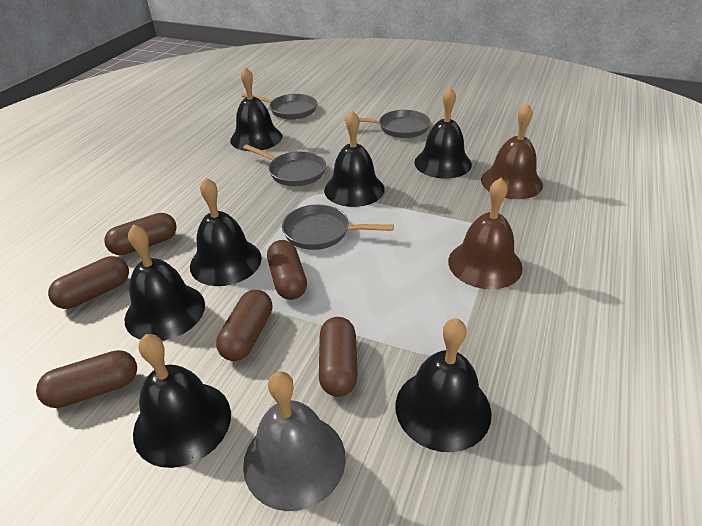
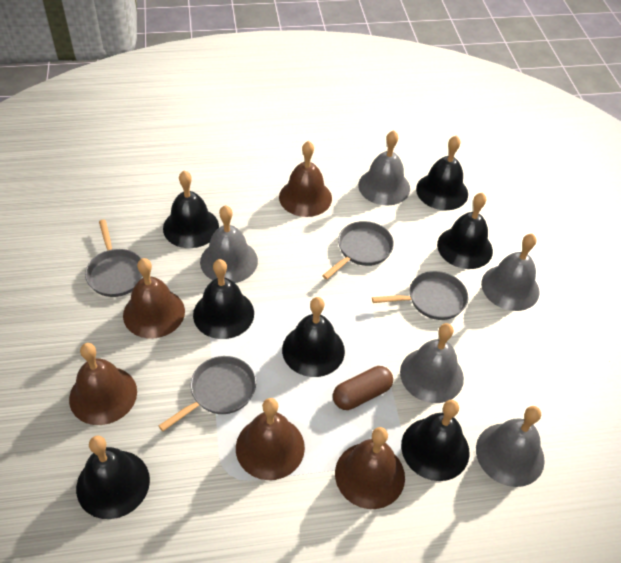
brown bell: [448,178,523,289] [481,103,543,199] = 2 -> [69,343,137,425] [123,258,185,338] [236,398,305,480] [279,141,332,217] [335,427,405,509] = 5
brown capsule: [36,350,137,408] [48,256,129,309] [104,213,177,255] [216,290,272,361] [267,240,307,300] [319,317,358,397] = 6 -> [333,366,393,410] = 1
grey bell: [243,371,346,511] = 1 -> [200,205,258,283] [358,130,410,206] [400,323,464,403] [476,406,545,487] [481,233,539,311] = 5

